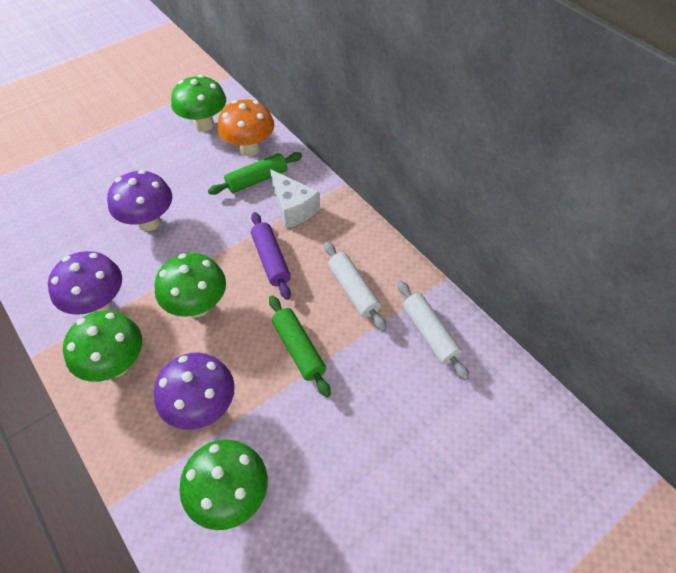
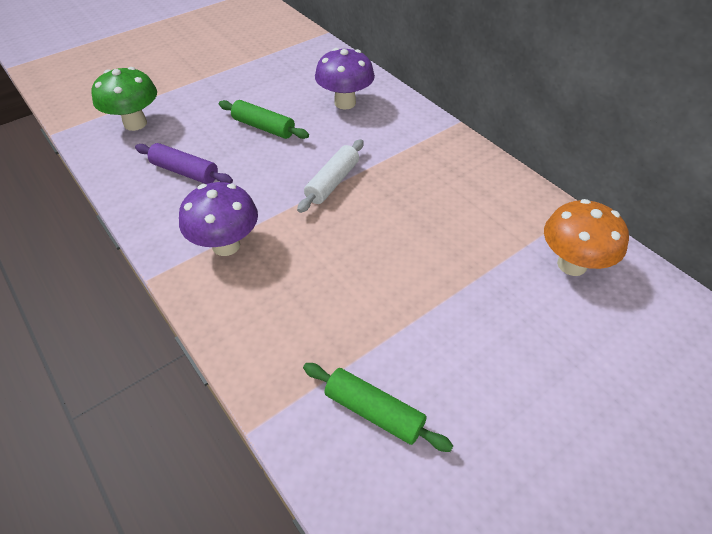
green mushroom: [63,311,142,382] [154,253,226,317] [171,75,226,132] [180,440,268,530] = 4 -> [91,67,157,131] = 1
purple mushroom: [48,251,122,315] [107,170,172,231] [154,352,235,430] = 3 -> [179,182,258,256] [315,48,375,110] = 2
white cheese: [270,169,320,228] = 1 -> none = 0
white rolling pin: [324,242,387,331] [398,281,470,381] = 2 -> [297,139,364,213] = 1

